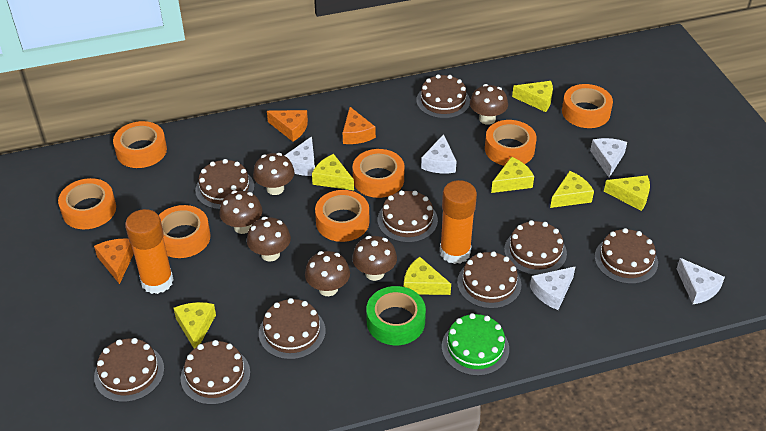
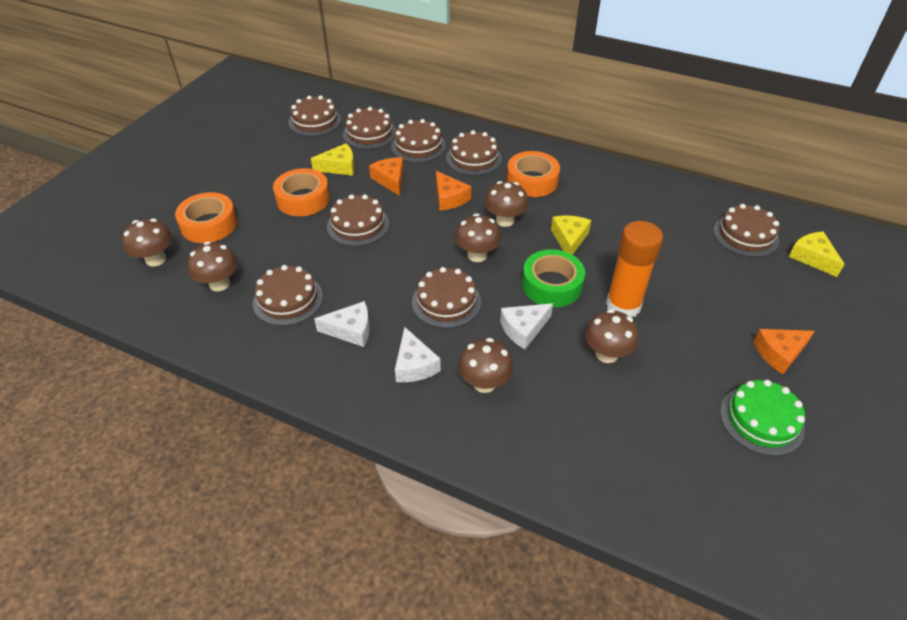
brown cake: [94,338,164,402] [181,340,250,405] [195,159,254,210] [259,298,326,360] [377,190,438,243] [416,74,470,119] [457,251,521,309] [504,220,567,275] [595,228,658,284] = 9 -> [253,265,323,326] [289,95,341,136] [327,194,389,246] [343,107,396,149] [391,119,446,162] [412,267,481,328] [446,130,502,175] [713,204,779,257] = 8
orange glue stick: [125,209,174,294] [440,180,477,264] = 2 -> [606,221,663,317] = 1
orange tape: [58,178,116,229] [113,121,167,168] [159,205,211,258] [315,190,369,242] [353,149,405,198] [485,120,537,166] [562,84,613,128] = 7 -> [175,192,237,243] [273,168,330,216] [507,151,560,197] = 3
white cheese: [284,136,315,176] [421,134,457,173] [530,266,576,310] [590,138,627,177] [677,258,725,304] = 5 -> [314,301,370,347] [395,327,441,382] [500,303,553,349] = 3
yellow cheese: [173,302,216,349] [312,154,354,190] [404,257,451,295] [491,157,534,193] [512,81,553,112] [550,171,594,208] [604,175,650,211] = 7 -> [311,143,355,176] [551,215,591,255] [789,231,845,277] = 3

